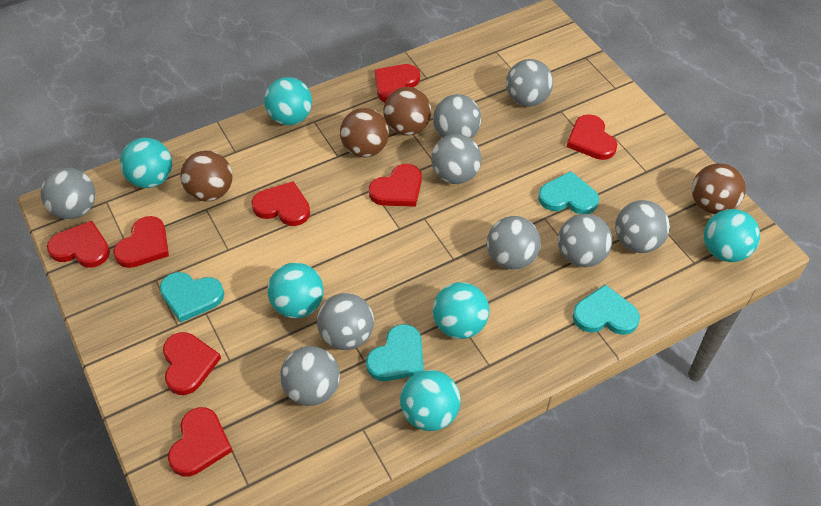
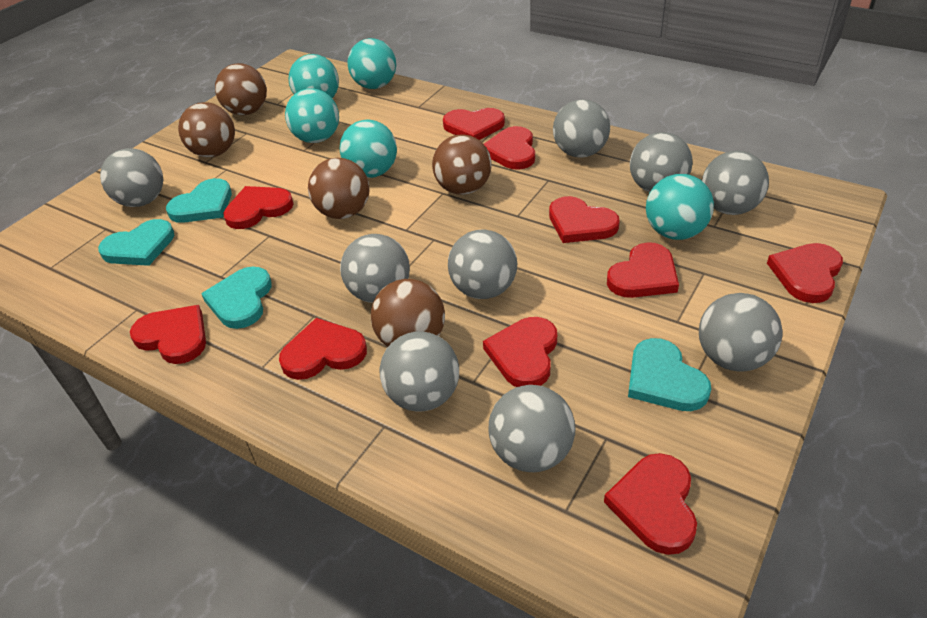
brown ball: [180,151,233,202] [340,108,389,157] [383,87,431,136] [692,163,746,215] = 4 -> [178,102,235,157] [215,63,267,115] [308,158,370,219] [371,279,445,347] [432,134,492,195] = 5
red heart: [47,221,110,268] [113,216,169,268] [163,332,221,395] [168,407,232,477] [251,181,310,226] [369,164,422,207] [374,64,420,102] [567,114,617,160] = 8 -> [130,305,206,364] [223,186,294,229] [279,318,367,380] [443,108,505,140] [483,317,557,387] [484,126,535,170] [549,196,620,243] [604,453,697,555] [607,242,679,298] [767,243,843,303] = 10
turquoise ball: [120,138,172,188] [264,77,312,125] [267,263,324,318] [400,370,460,431] [433,282,489,339] [704,209,760,262] = 6 -> [285,88,339,143] [288,54,339,98] [340,120,397,178] [347,38,396,89] [646,174,714,240] = 5

